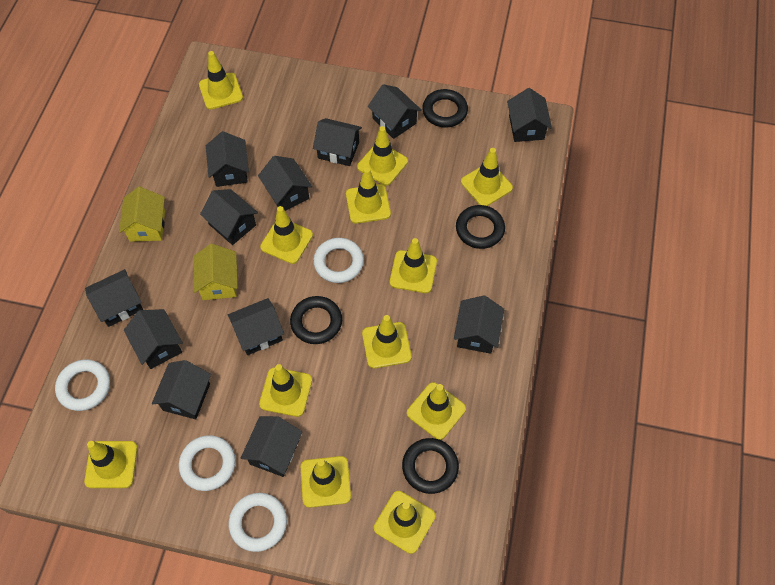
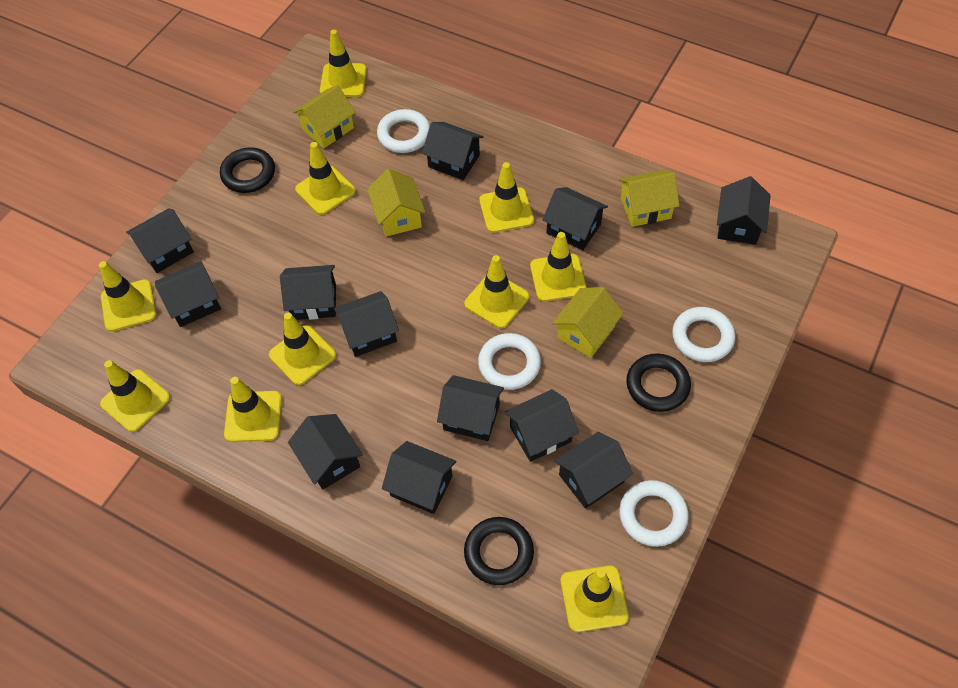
black ring: [290,296,342,344] [402,438,459,494] [422,89,468,127] [456,205,505,249] = 4 -> [220,147,275,193] [464,517,534,585] [626,353,691,412] = 3
yellow house: [119,187,165,241] [193,244,238,300] = 2 -> [293,85,356,148] [367,169,425,237] [552,287,624,358] [619,170,679,227] = 4
yellow traffic cone: [84,441,137,488] [199,51,243,109] [259,364,312,417] [260,206,313,264] [301,456,351,508] [346,168,391,224] [357,126,408,186] [362,315,412,368] [374,491,436,554] [390,238,437,293] [407,382,466,440] [461,148,513,206] = 12 -> [99,261,157,332] [100,360,170,432] [224,377,282,442] [269,312,336,385] [295,142,356,215] [320,30,367,97] [464,255,529,328] [479,162,534,233] [530,232,587,302] [560,565,629,632] = 10

